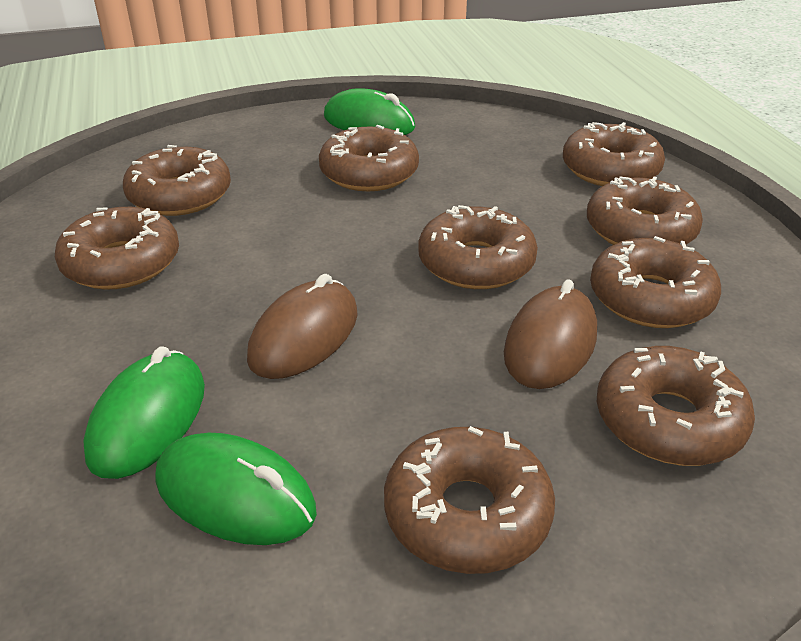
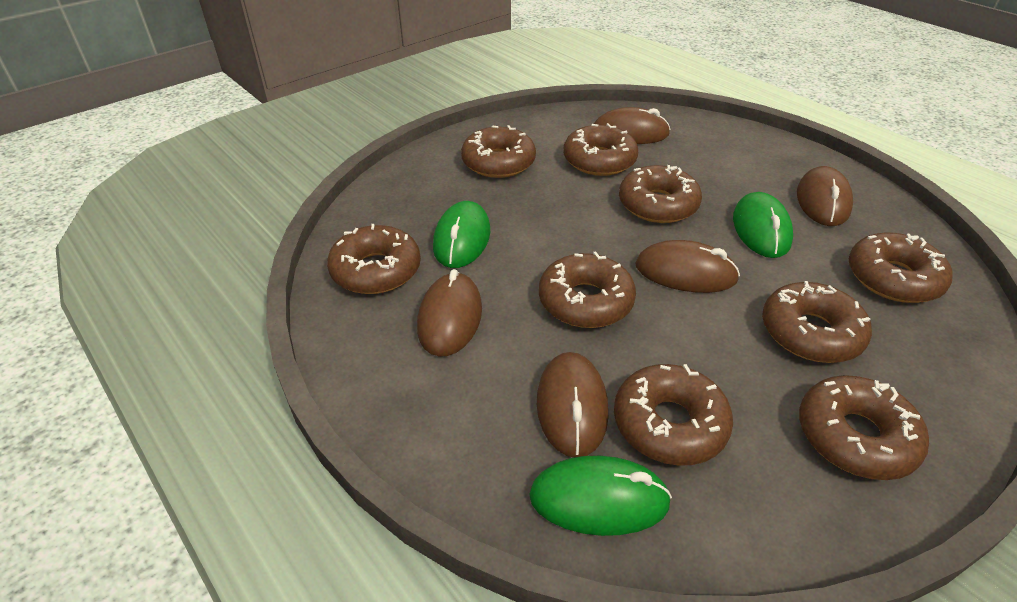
brown mouse: [247,274,358,379] [504,279,597,389] = 2 -> [417,269,482,357] [537,352,608,458] [594,107,671,144] [635,240,740,293] [797,166,853,226] = 5

